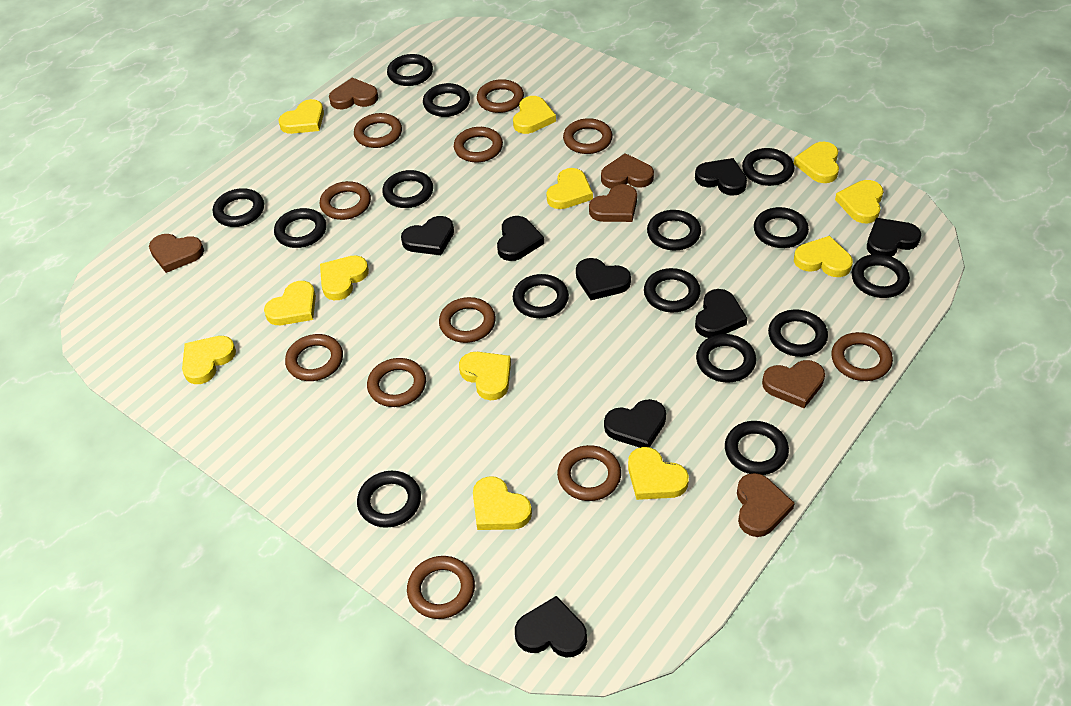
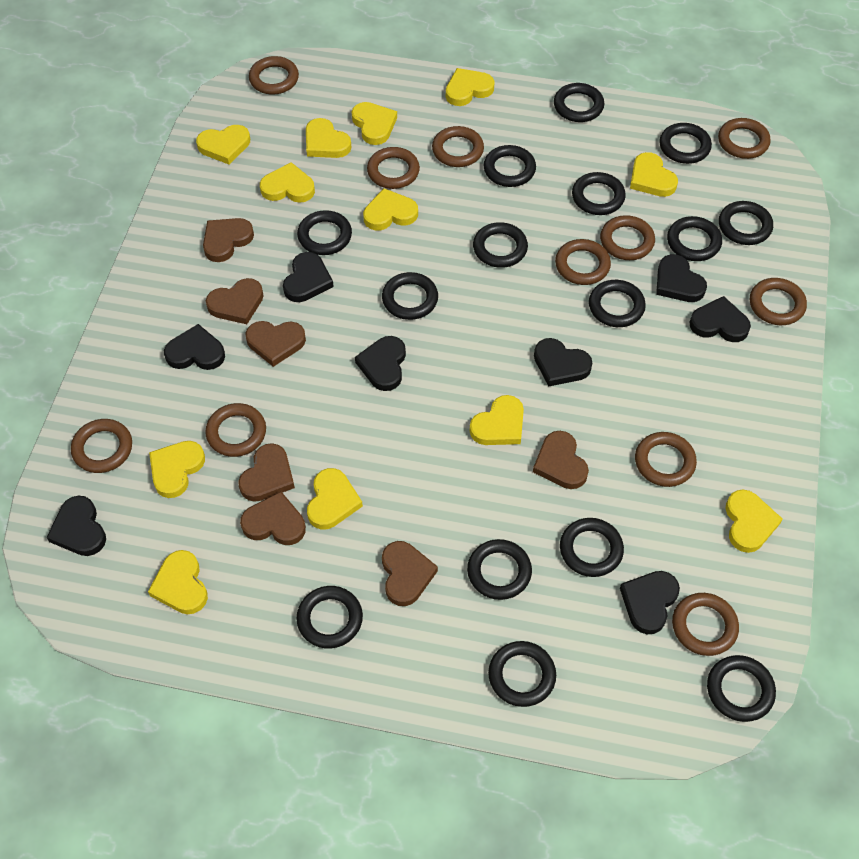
brown heart: [149,234,204,273] [329,77,378,109] [589,184,637,222] [601,153,654,189] [737,473,795,537] [762,360,825,408] = 6 -> [203,218,254,262] [206,278,264,324] [238,443,295,502] [240,491,306,545] [245,321,306,367] [382,541,438,606] [533,431,589,489] = 7

